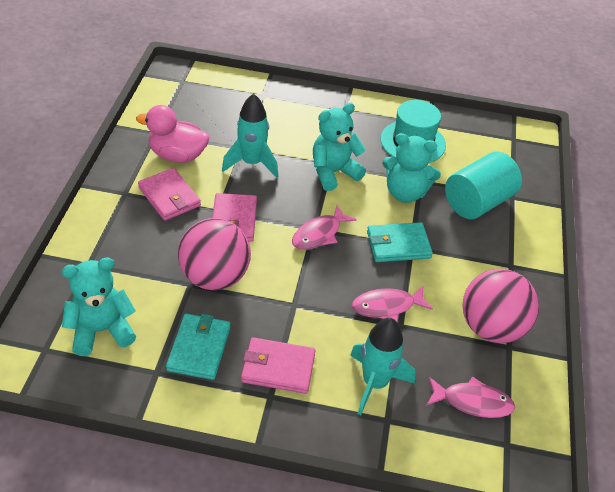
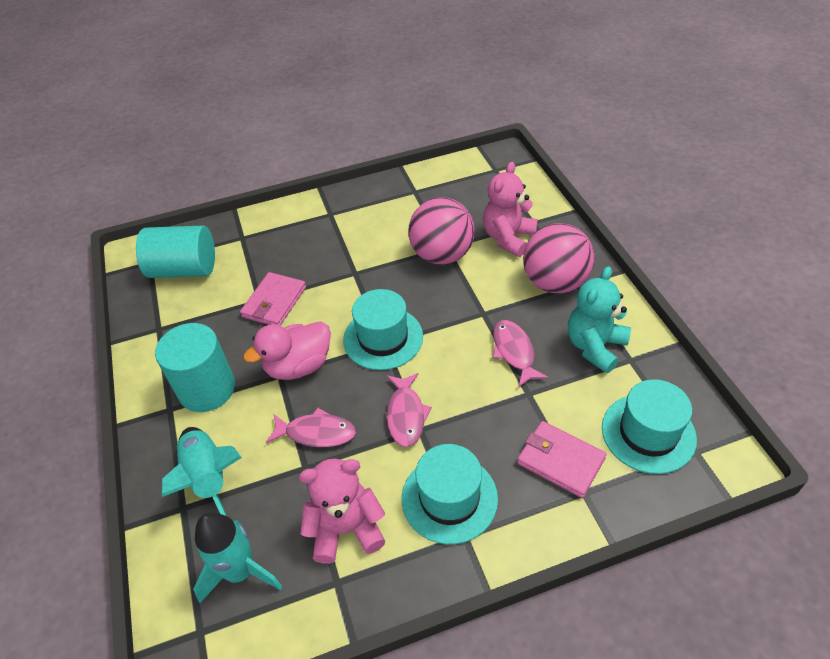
pink teddy bear: none = 0 -> [299,459,386,564] [483,162,538,257] = 2
pink wallet: [138,168,201,221] [212,193,257,242] [241,337,316,394] = 3 -> [240,272,306,326] [517,421,606,498] = 2
turquoise cylinder: [445,152,522,219] = 1 -> [136,225,215,278] [155,323,235,412] = 2
turquoise hat: [380,100,446,163] = 1 -> [343,289,423,370] [402,444,498,545] [602,379,697,474] = 3
turquoise teddy bear: [62,257,136,356] [313,103,366,191] [382,133,441,203] = 3 -> [568,266,631,373] = 1
turquoise wallet: [166,314,230,380] [367,222,433,262] = 2 -> none = 0

